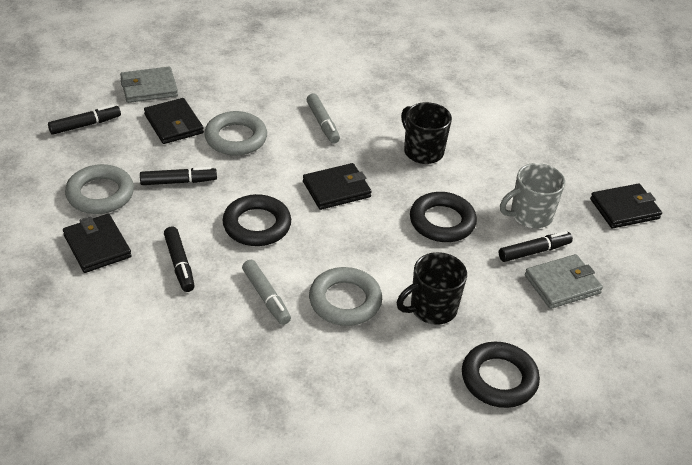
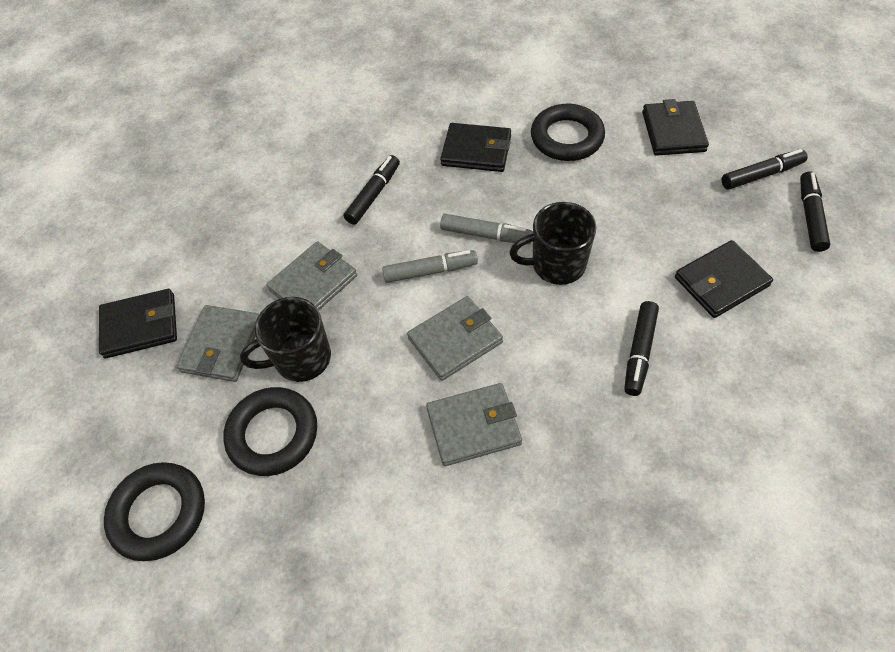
grey mug: [500,163,565,228] = 1 -> none = 0
grey ring: [65,164,134,214] [204,111,267,156] [309,267,382,326] = 3 -> none = 0
grey wallet: [120,67,178,103] [525,254,603,309] = 2 -> [177,305,259,382] [267,241,357,311] [407,296,503,381] [426,383,522,466] = 4

